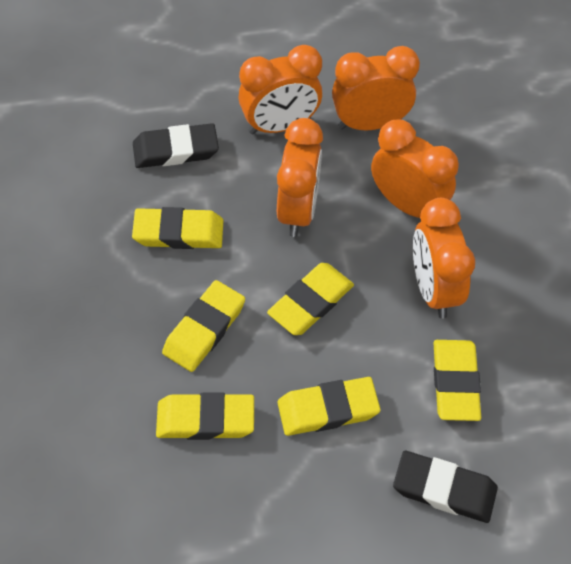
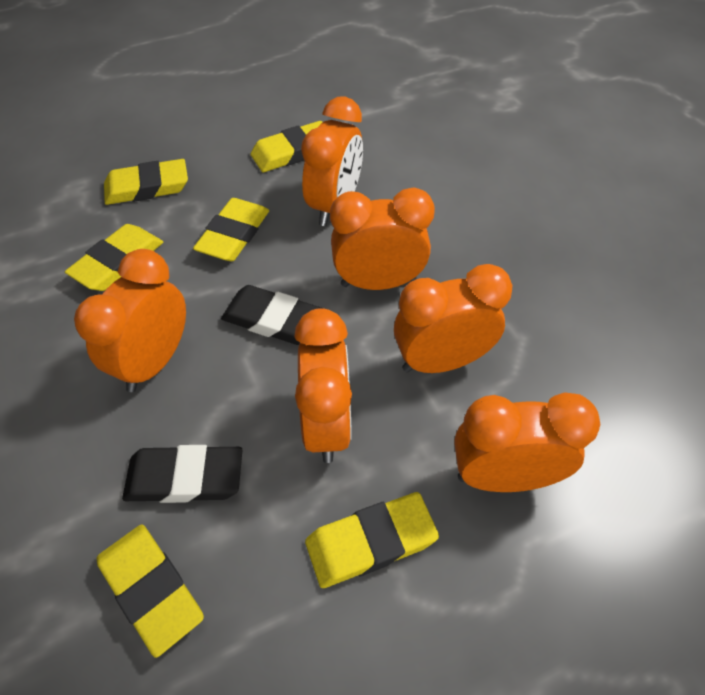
orange clock: [238,45,322,134] [277,118,323,237] [332,46,420,130] [371,119,459,218] [413,198,475,319] = 5 -> [74,249,186,392] [294,308,352,463] [301,97,363,226] [330,188,435,290] [394,264,512,373] [454,392,600,492] = 6

